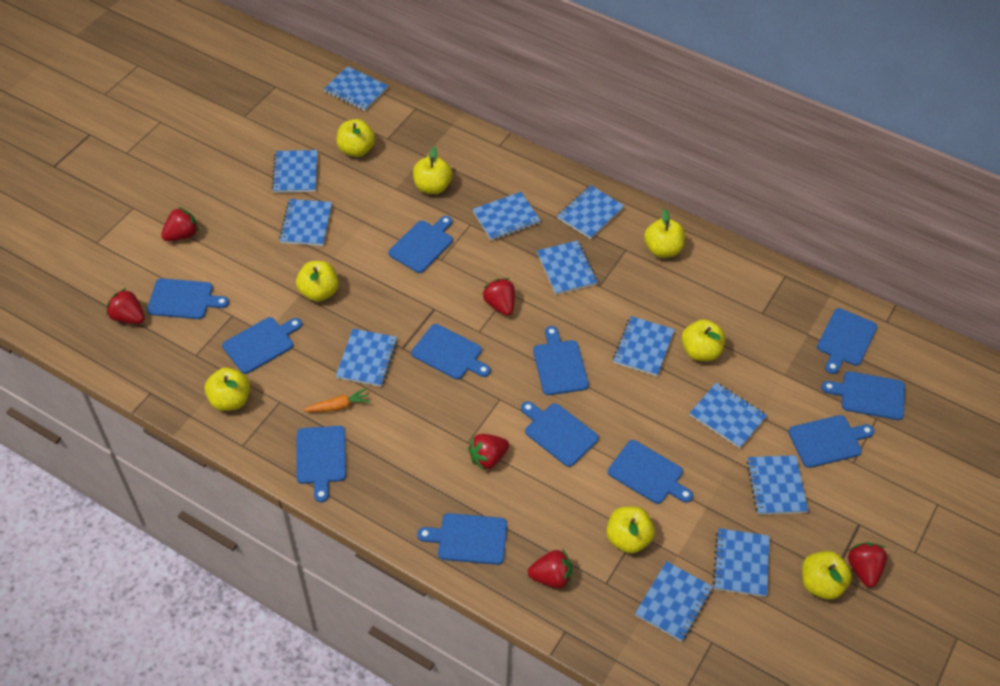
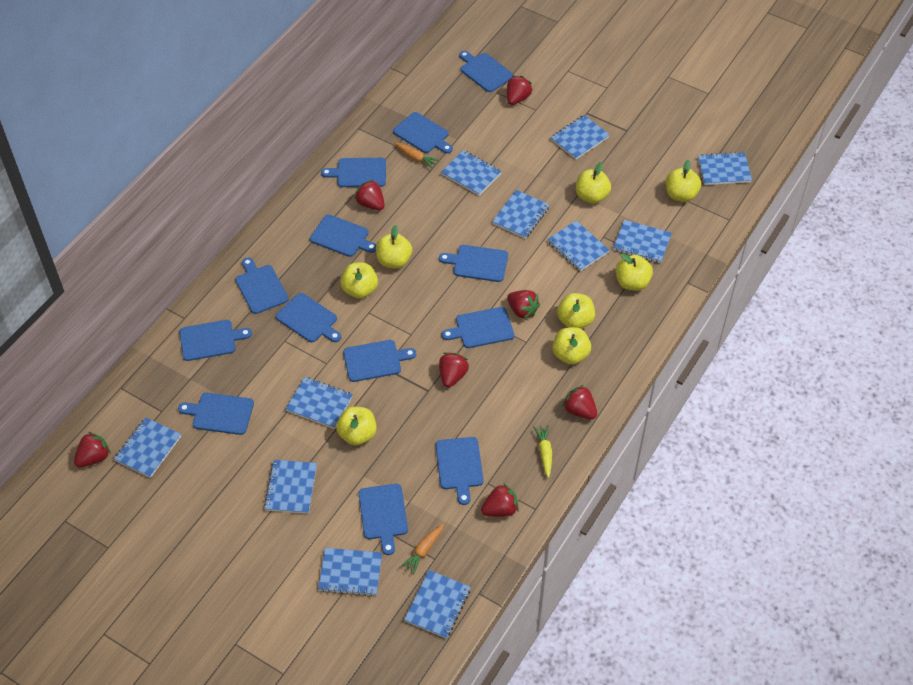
blue cutting board: [147,278,229,319] [222,317,302,374] [296,426,346,502] [388,216,453,273] [411,324,491,380] [417,513,507,565] [521,401,599,467] [533,326,589,395] [608,440,693,504] [788,415,874,468] [817,308,877,374] [821,371,905,420] = 12 -> [178,393,254,435] [179,320,252,361] [235,258,289,314] [276,293,341,342] [310,214,376,257] [321,158,386,187] [343,340,416,382] [358,484,408,555] [393,112,453,154] [436,437,484,505] [439,245,508,282] [442,307,514,348] [459,51,513,92] = 13
blue notebook: [272,150,318,193] [279,199,332,246] [324,66,388,111] [336,329,398,387] [472,192,541,241] [537,240,598,295] [557,185,624,239] [613,316,675,376] [635,561,713,642] [690,382,767,448] [713,528,770,597] [747,455,808,515] = 12 -> [114,417,181,478] [264,460,317,514] [286,377,353,429] [318,548,382,596] [404,570,471,639] [441,150,502,196] [492,190,550,239] [547,220,610,271] [551,115,610,159] [613,220,672,263] [698,152,752,185] = 11
orange carrot: [304,388,371,412] = 1 -> [394,143,440,169] [401,524,444,574] = 2
red strawberry: [106,288,145,324] [161,207,199,241] [468,434,509,471] [483,278,515,316] [528,549,572,588] [848,542,887,588] = 6 -> [74,432,111,467] [354,180,385,210] [439,352,469,387] [481,483,519,517] [507,75,533,105] [507,290,540,320] [562,385,597,420] = 7
yellow carrot: none = 0 -> [534,425,552,478] = 1

